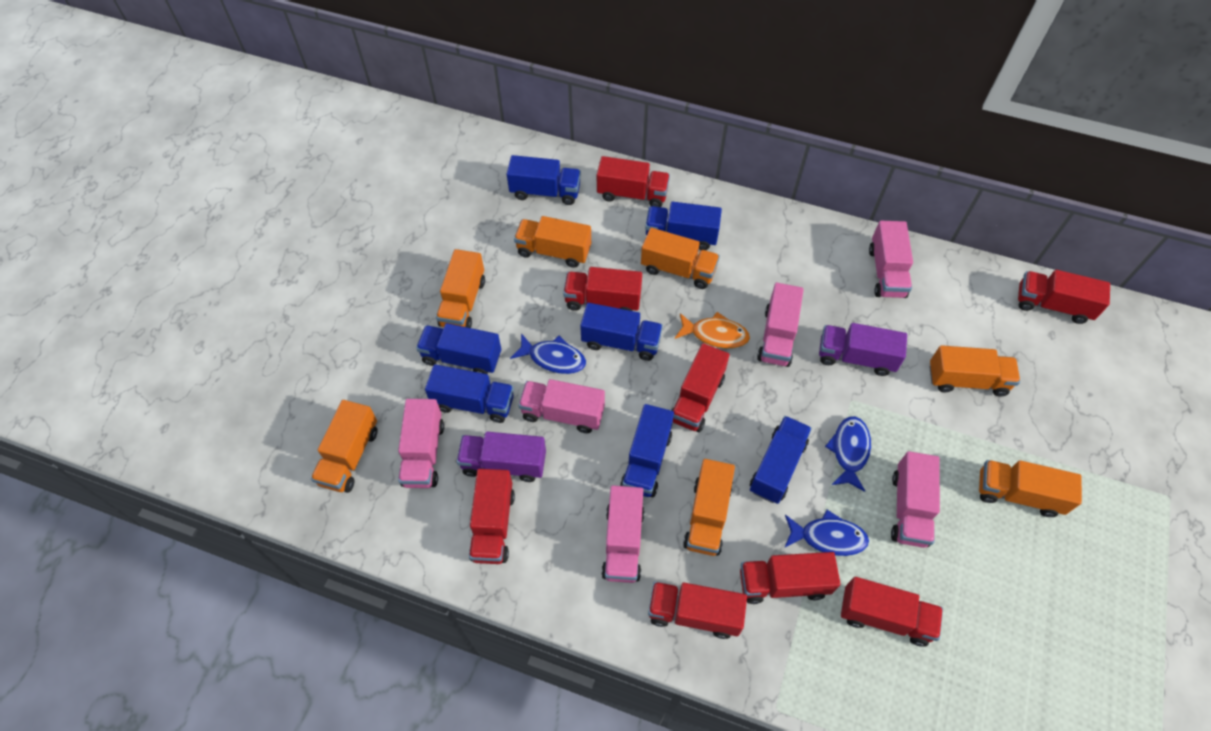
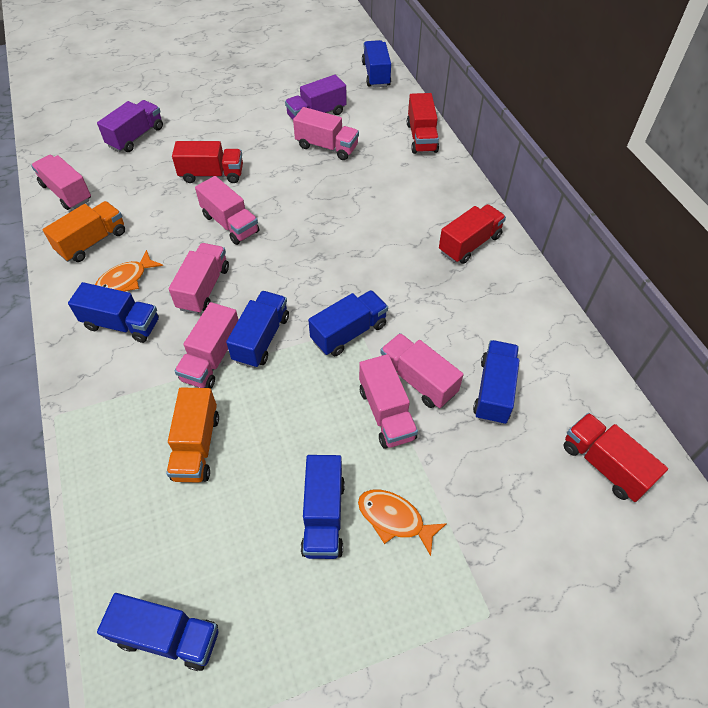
blue fish: [510,333,586,374] [784,510,869,556] [825,416,871,492] = 3 -> none = 0
orange fish: [675,312,750,349] = 1 -> [95,250,163,292] [358,490,447,556] = 2
orange truck: [311,400,378,493] [436,249,485,328] [514,216,591,268] [641,228,720,289] [683,459,735,556] [930,345,1020,396] [979,460,1082,517] = 7 -> [43,201,125,262] [166,387,219,483] = 2
pink truck: [398,399,444,488] [519,379,605,433] [602,485,644,583] [757,283,804,367] [869,221,913,298] [891,451,940,548] = 6 -> [31,155,91,210] [169,243,229,314] [175,302,238,389] [195,176,259,245] [293,107,359,160] [359,354,418,449] [380,333,464,408] = 7
red truck: [469,469,515,564] [563,267,642,311] [597,156,670,207] [648,582,747,639] [671,343,730,432] [740,552,841,604] [841,577,943,647] [1018,270,1110,324] = 8 -> [172,141,243,183] [407,93,439,154] [439,204,506,264] [563,413,668,502] = 4

